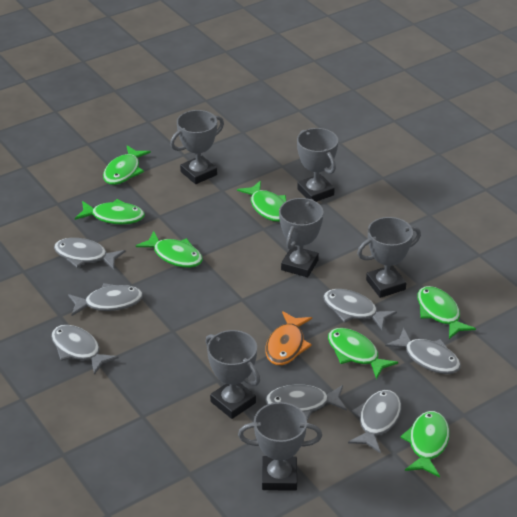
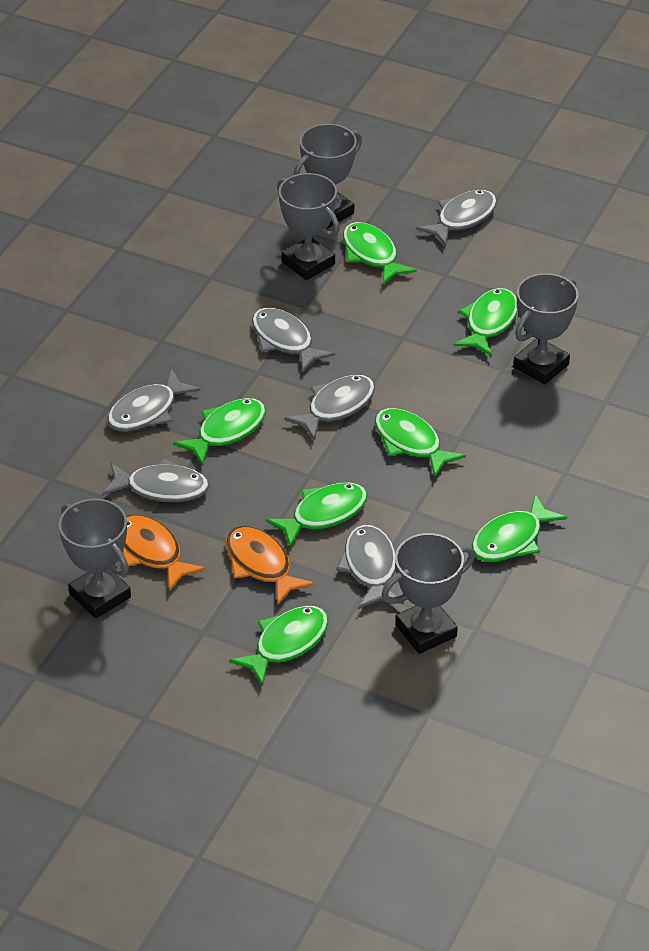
grey fish: [51,325,118,375] [54,238,126,270] [68,283,143,316] [265,384,347,420] [323,289,397,330] [348,390,401,454] [385,328,461,374] = 7 -> [102,458,209,502] [107,369,200,431] [252,308,335,372] [284,375,375,440] [336,525,404,609] [417,190,497,246] = 6
grey trophy: [170,110,224,184] [206,330,260,419] [238,402,322,491] [279,198,323,277] [297,128,338,202] [357,217,421,298] = 6 -> [59,499,131,619] [277,173,340,280] [294,124,362,229] [382,533,475,654] [513,273,579,384] = 5
orange fish: [265,311,312,365] = 1 -> [123,514,206,590] [226,526,315,604] = 2

